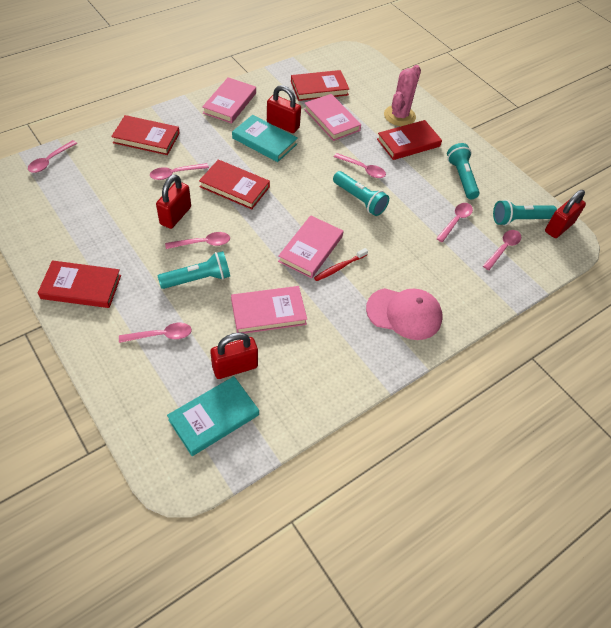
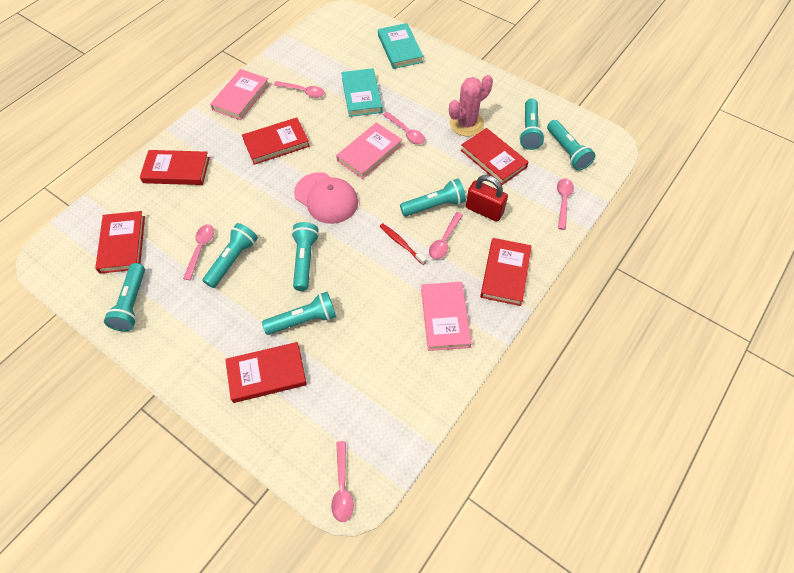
pink book: [202,77,256,124] [231,286,307,333] [278,215,343,278] [304,94,361,141] = 4 -> [210,69,270,120] [336,122,402,179] [421,282,472,351] = 3
pink spoon: [28,140,78,173] [119,323,192,343] [150,163,209,180] [165,232,230,249] [334,153,386,178] [436,203,473,242] [483,230,521,270] = 7 -> [183,225,214,280] [274,81,325,98] [331,441,354,522] [383,112,425,145] [429,212,463,259] [557,178,574,230] = 6
red book: [38,260,121,308] [111,115,180,155] [199,159,270,209] [291,70,349,101] [377,120,442,160] = 5 -> [95,211,145,274] [140,150,210,185] [225,342,307,403] [242,118,310,165] [461,128,528,185] [480,238,532,306] = 6
red padlock: [156,174,191,229] [210,332,258,379] [267,85,301,133] [545,190,586,238] = 4 -> [466,175,508,221] = 1
turquoise flashlight: [158,251,230,289] [333,171,389,216] [447,143,480,199] [493,200,557,226] = 4 -> [104,263,145,331] [202,223,258,288] [262,292,336,335] [291,222,319,291] [400,178,466,216] [519,98,545,150] [547,120,595,170] = 7

